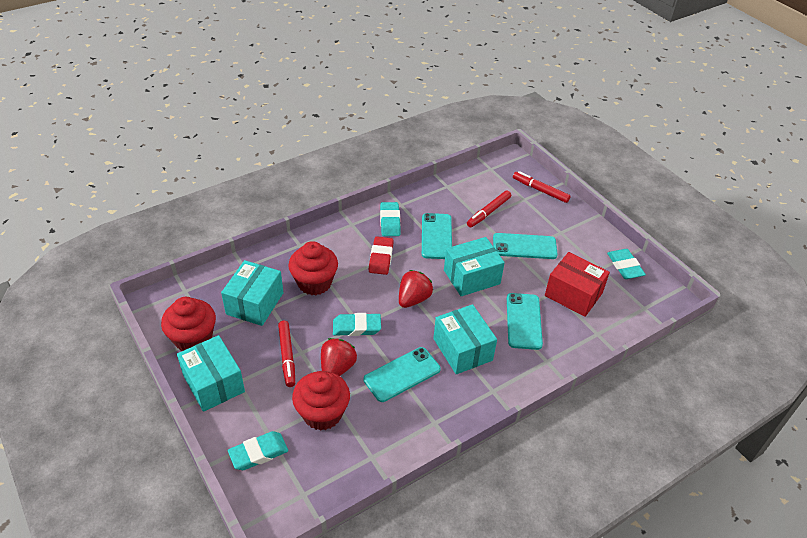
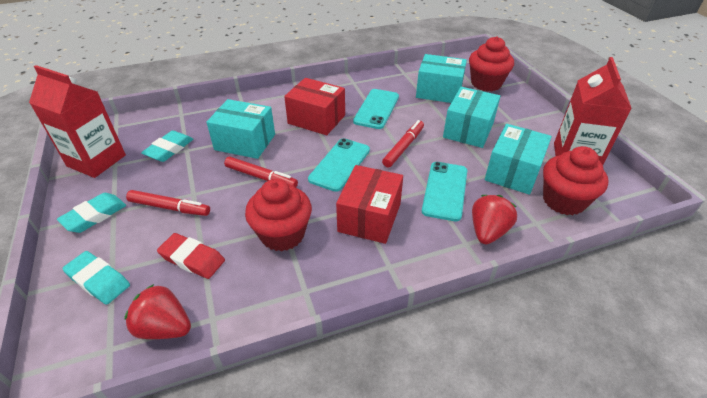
red box: [545,252,610,317] = 1 -> [284,78,345,135] [336,165,403,244] = 2
red carton: none = 0 -> [29,65,126,178] [554,57,632,165] = 2
turquoise eraser: [228,431,288,470] [333,313,381,336] [380,202,401,236] [607,249,646,279] = 4 -> [57,193,126,233] [62,251,130,305] [141,131,193,162] = 3
turquoise phone: [364,347,441,402] [422,213,452,259] [493,233,558,259] [507,293,543,350] = 4 -> [308,138,370,192] [353,89,399,129] [422,162,467,221] = 3

